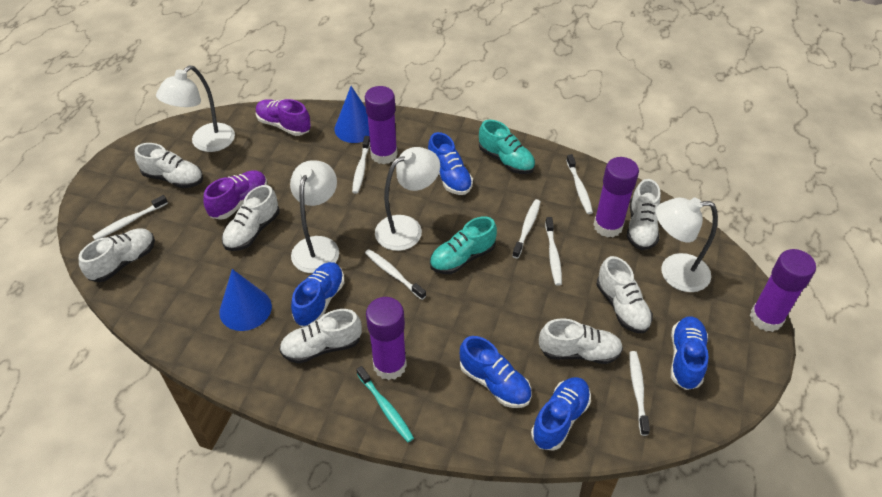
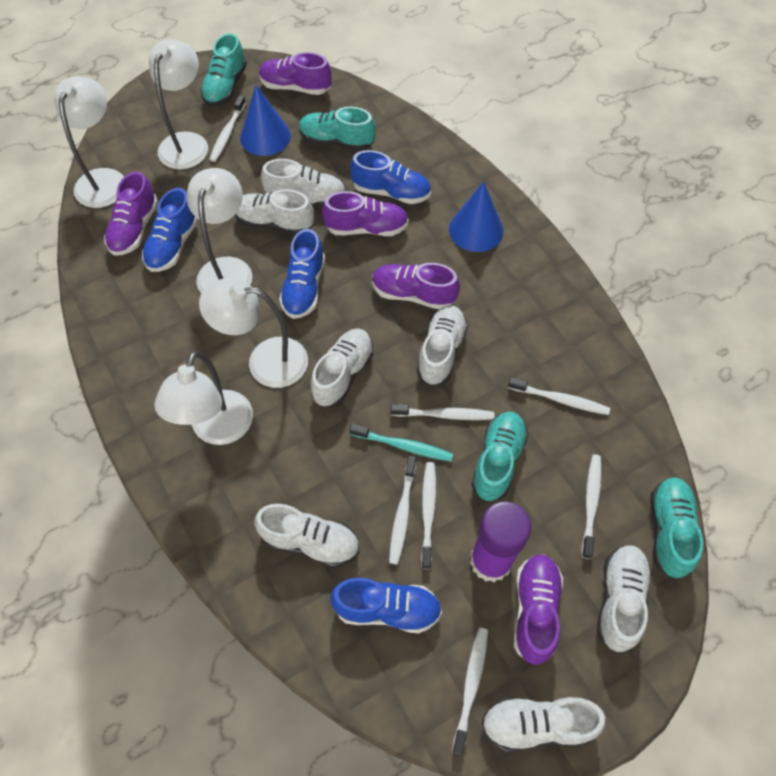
blue shoe: [291,262,344,327] [428,132,473,195] [460,336,531,408] [531,377,591,451] [671,316,708,390] = 5 -> [142,188,199,272] [279,229,325,319] [330,578,442,634] [350,150,431,204] = 4
purple glue stick: [365,86,398,164] [366,297,407,380] [593,157,639,238] [750,249,816,332] = 4 -> [470,501,531,582] = 1
purple shoe: [203,170,267,220] [256,99,311,136] = 2 -> [104,172,158,256] [259,52,332,95] [322,191,409,236] [372,263,460,309] [514,554,563,665] = 5
turquoise shoe: [430,216,497,274] [479,120,535,174] = 2 -> [200,33,247,106] [299,107,375,151] [471,412,528,501] [650,477,703,579] = 4
white lamp: [156,66,235,152] [290,160,339,273] [375,147,440,251] [656,198,718,292] = 4 -> [54,76,124,208] [149,39,208,169] [154,351,253,445] [187,168,252,293] [199,277,308,388] = 5

